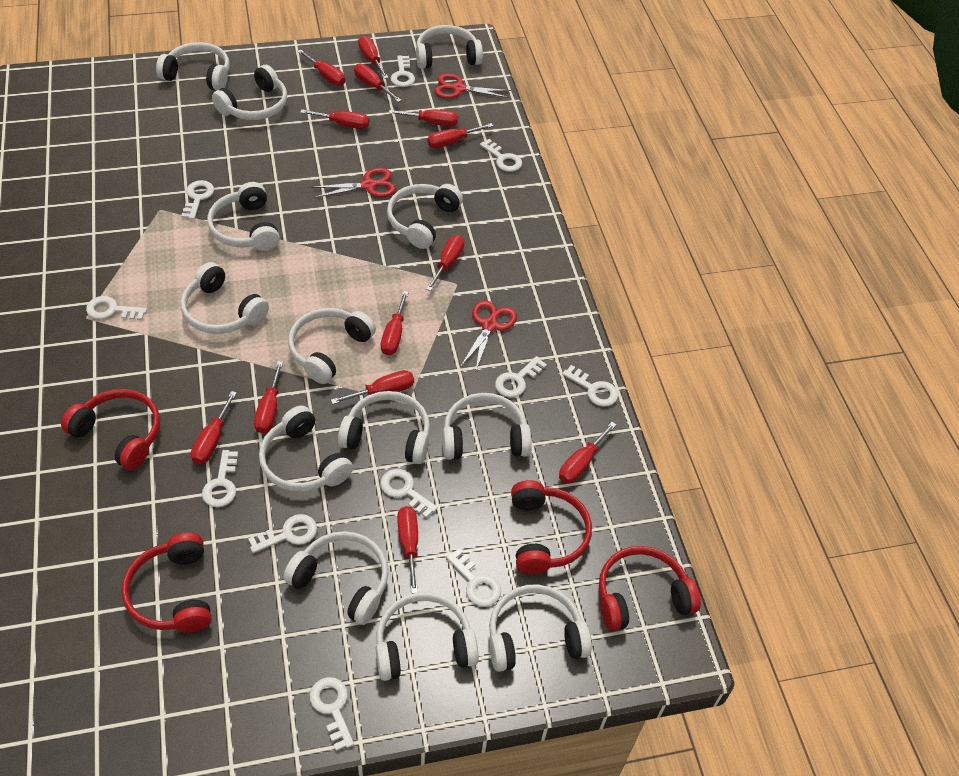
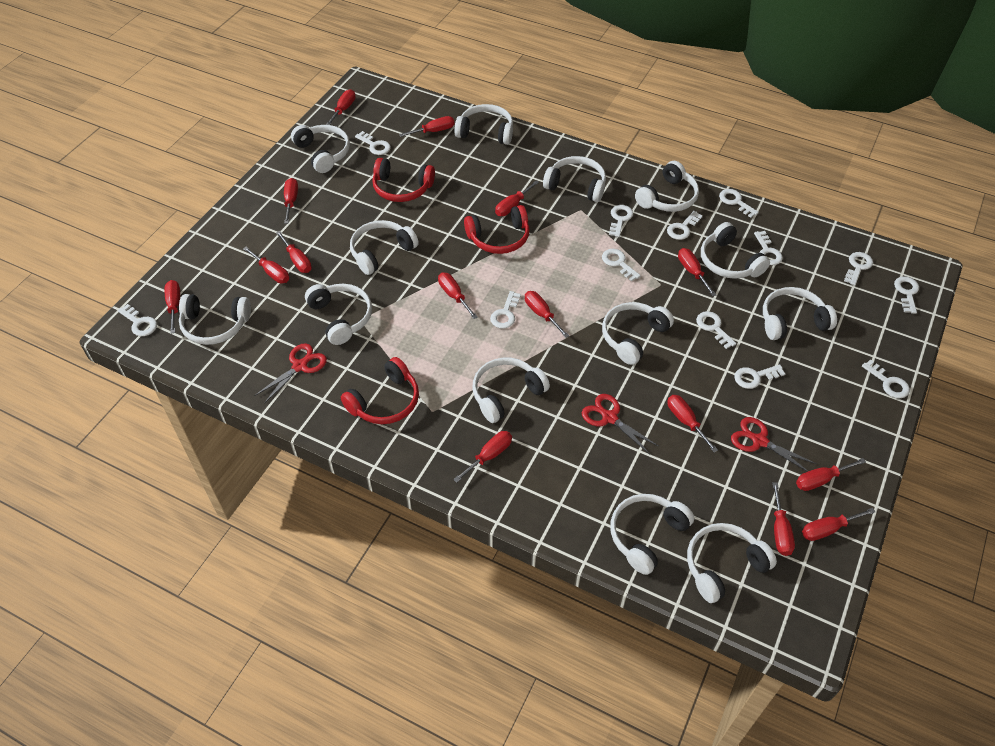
red headphones: [61,389,160,470] [122,532,211,632] [511,480,592,574] [599,546,701,631] = 4 -> [341,357,419,424] [372,158,435,202] [464,205,530,254] = 3
red screwdriver: [191,391,237,464] [254,361,283,434] [297,49,346,86] [300,109,369,129] [331,370,414,404] [354,64,402,102] [358,36,389,79] [381,291,409,355] [389,110,458,126] [397,506,418,594] [426,235,465,291] [427,123,493,148] [559,422,617,484] = 13 -> [165,280,180,333] [243,247,289,283] [276,231,312,273] [284,178,298,224] [326,89,356,125] [399,116,454,137] [438,273,478,319] [453,431,512,483] [495,181,539,216] [525,291,569,338] [668,395,718,452] [678,248,716,296] [772,482,795,556] [796,458,866,491] [802,508,875,541] = 15
white key: [86,296,147,320] [181,180,214,220] [202,450,238,507] [248,514,317,553] [310,677,354,751] [380,469,438,518] [391,55,415,87] [446,548,501,607] [480,139,522,172] [495,356,547,398] [562,365,618,407] = 11 -> [118,304,157,336] [355,131,391,155] [490,291,521,329] [602,249,641,282] [609,205,633,237] [667,211,703,240] [696,311,736,349] [719,189,759,218] [734,365,785,389] [754,231,783,265] [844,252,873,286] [862,359,910,399] [894,276,919,314] = 13

